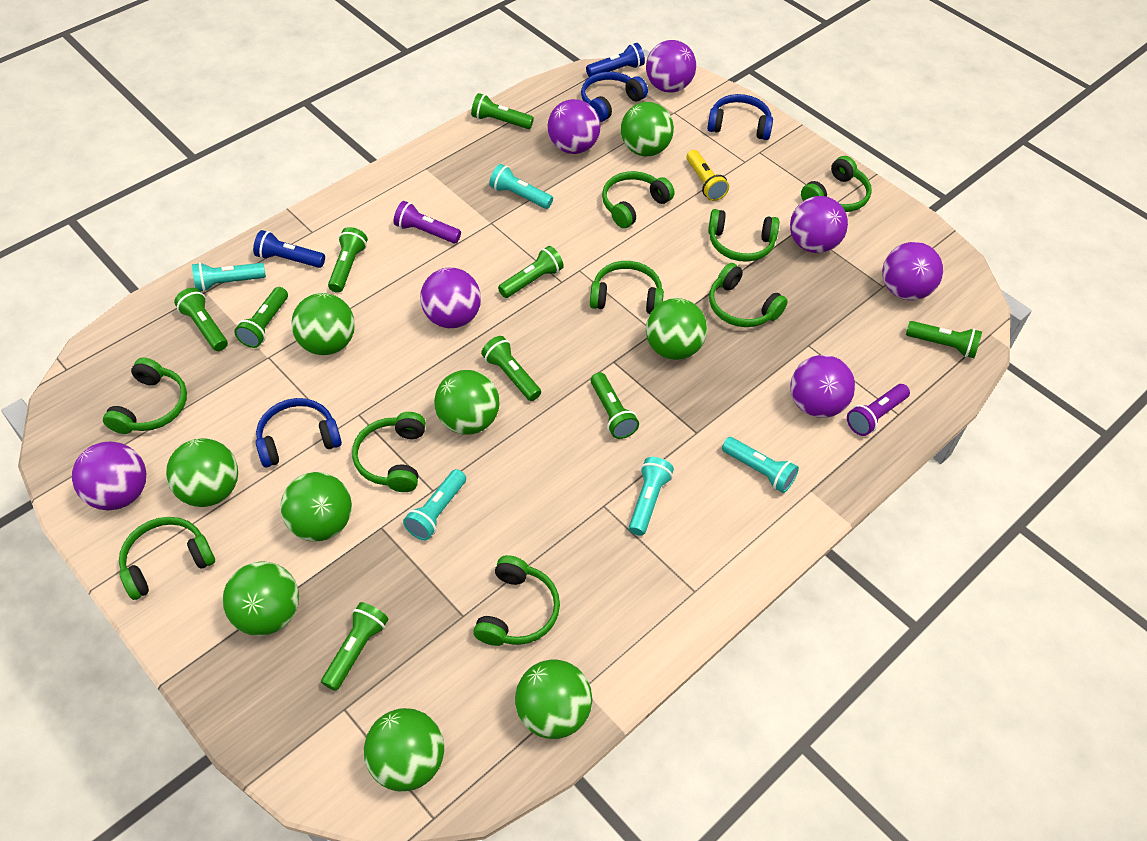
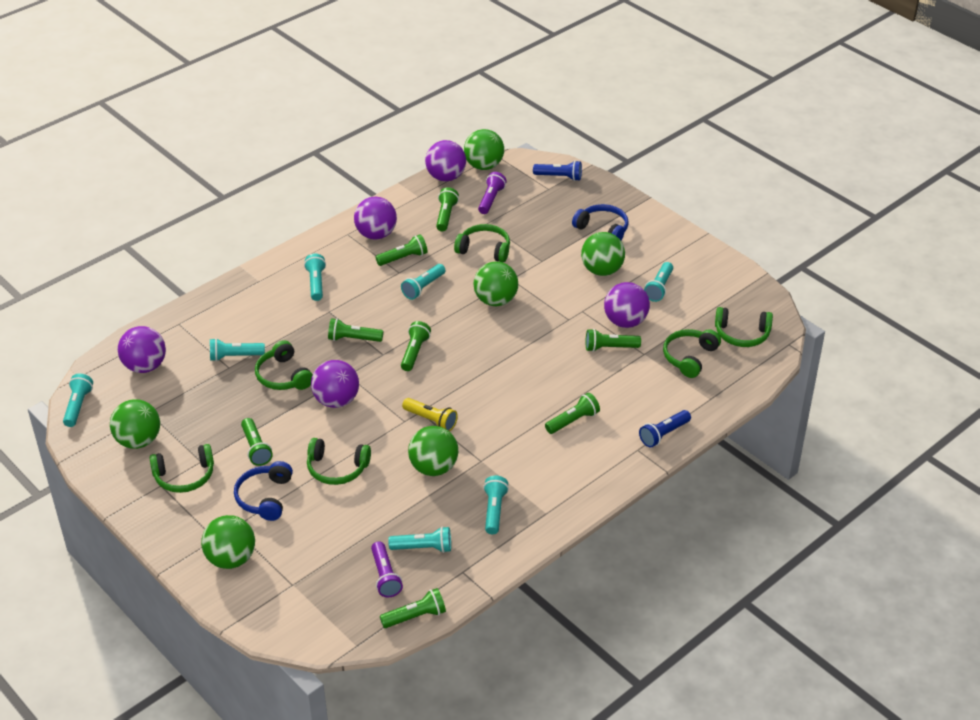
blue headphones: [256,398,342,468] [581,72,648,122] [707,94,773,140] = 3 -> [234,461,293,521] [572,204,629,240] = 2
green ball: [166,438,238,507] [222,561,299,636] [280,472,352,542] [291,293,355,355] [364,708,444,791] [434,370,500,435] [515,659,592,739] [621,102,674,156] [646,298,707,360] = 9 -> [110,399,160,449] [201,515,255,569] [408,426,458,476] [464,129,504,170] [474,261,518,306] [581,232,625,276] = 6
green flashlight: [174,288,228,351] [234,287,288,348] [321,602,389,691] [328,227,368,293] [471,93,534,129] [481,336,541,401] [498,246,564,298] [591,372,639,439] [906,321,982,358] = 9 -> [241,418,273,466] [328,318,383,342] [375,234,428,266] [380,588,446,628] [401,321,431,371] [436,187,459,231] [545,393,600,434] [586,329,641,352] = 8
green headphones: [103,357,187,434] [119,517,215,600] [352,412,426,492] [473,555,560,646] [590,261,664,314] [602,171,675,228] [708,209,779,262] [709,263,788,327] [801,156,872,212] = 9 -> [150,444,214,493] [255,340,313,390] [307,438,371,485] [454,224,510,262] [663,329,721,378] [715,307,773,347] = 6
purple ball: [72,441,146,511] [420,268,481,328] [548,99,600,154] [646,40,696,93] [790,196,848,253] [790,355,855,418] [882,242,943,300] = 7 -> [118,326,166,373] [311,360,359,408] [354,197,397,240] [425,140,466,182] [604,282,650,328] = 5
turquoise flashlight: [192,262,266,292] [403,469,466,540] [489,164,553,209] [629,457,674,536] [722,437,799,493] = 5 -> [63,374,93,427] [210,338,265,361] [304,254,326,301] [388,526,451,553] [401,264,445,300] [483,476,509,534] [644,262,673,302] = 7

